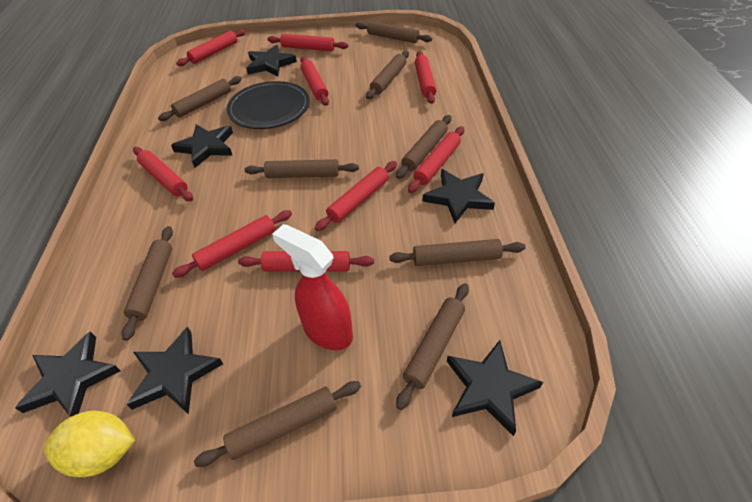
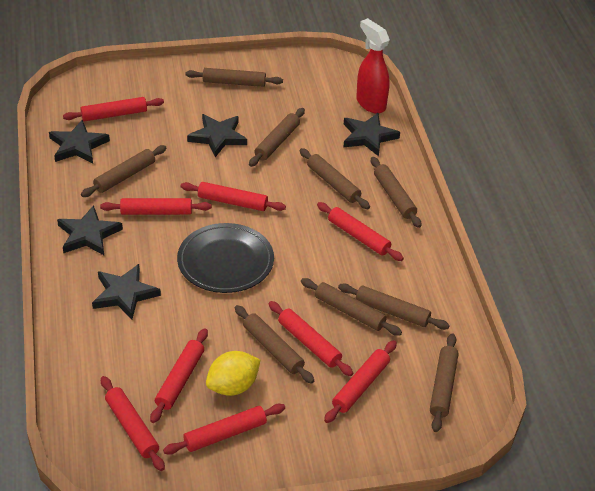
black star: [15,331,120,417] [126,327,223,415] [171,124,233,168] [246,45,297,77] [422,169,495,223] [447,340,543,436] = 6 -> [49,120,110,163] [57,205,123,255] [92,264,161,320] [187,114,247,157] [343,113,400,156] = 5

